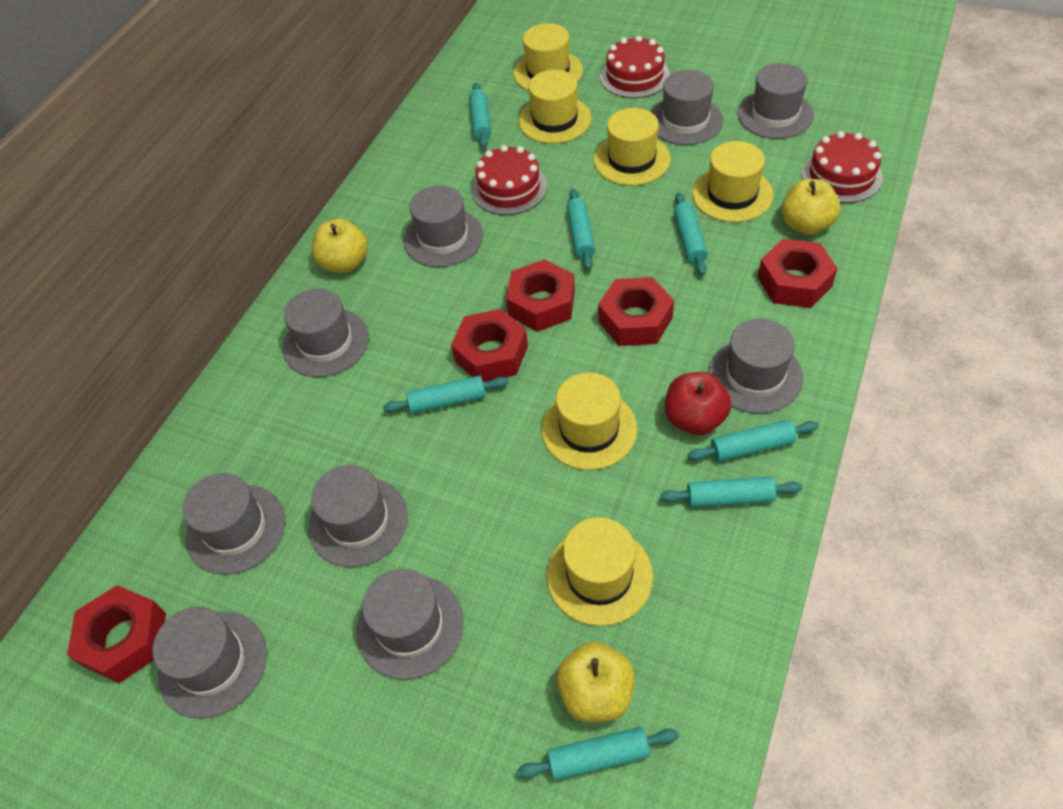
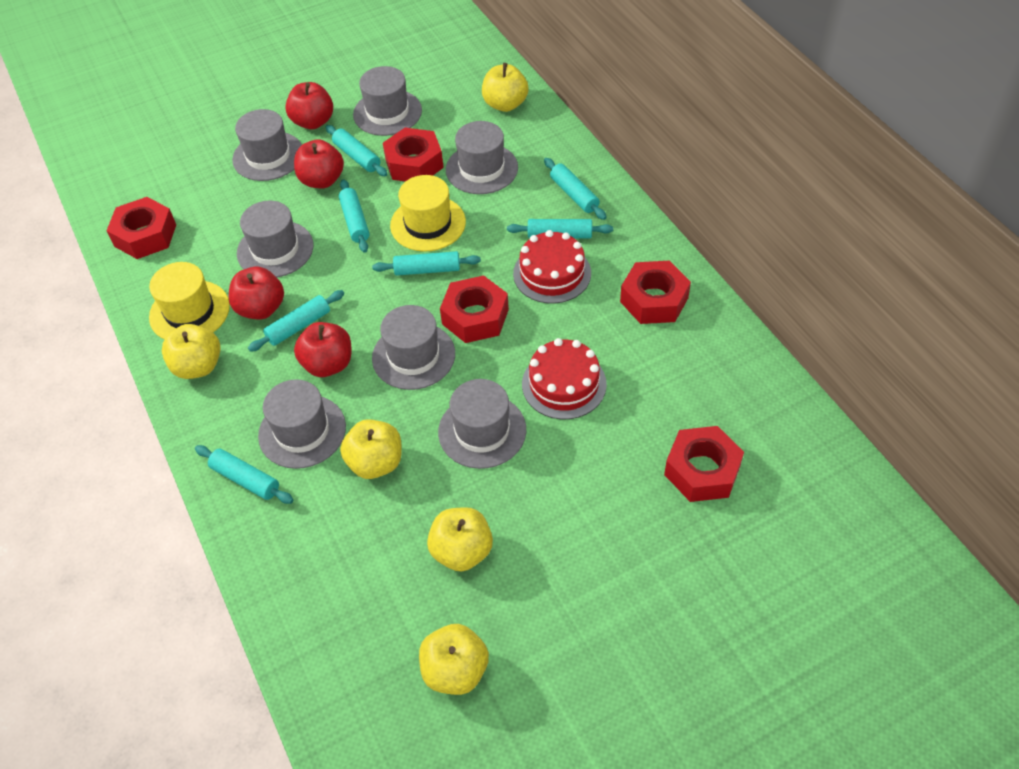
grey hat: [152,607,267,719] [182,473,285,575] [283,289,369,377] [308,465,408,567] [356,569,464,680] [403,185,483,267] [651,70,723,145] [708,319,803,414] [737,63,814,139] = 9 -> [232,109,302,181] [237,201,313,277] [258,379,346,469] [353,66,422,136] [372,305,455,390] [438,379,526,469] [446,121,518,194] = 7
red apple: [665,372,732,435] = 1 -> [229,267,284,320] [285,82,333,129] [294,139,344,188] [294,322,351,377] = 4
red cake: [471,145,547,215] [600,36,670,98] [802,131,883,203] = 3 -> [513,230,591,304] [522,338,607,419] = 2
yellow apple: [312,218,368,273] [556,642,635,723] [781,179,841,235] = 3 -> [162,324,221,379] [340,419,402,479] [419,624,489,695] [427,507,493,572] [482,63,529,112] = 5
yellow hat: [514,23,583,91] [519,70,591,144] [542,373,637,470] [547,517,653,626] [594,108,671,186] [692,141,773,222] = 6 -> [149,262,230,340] [390,175,466,252] = 2

